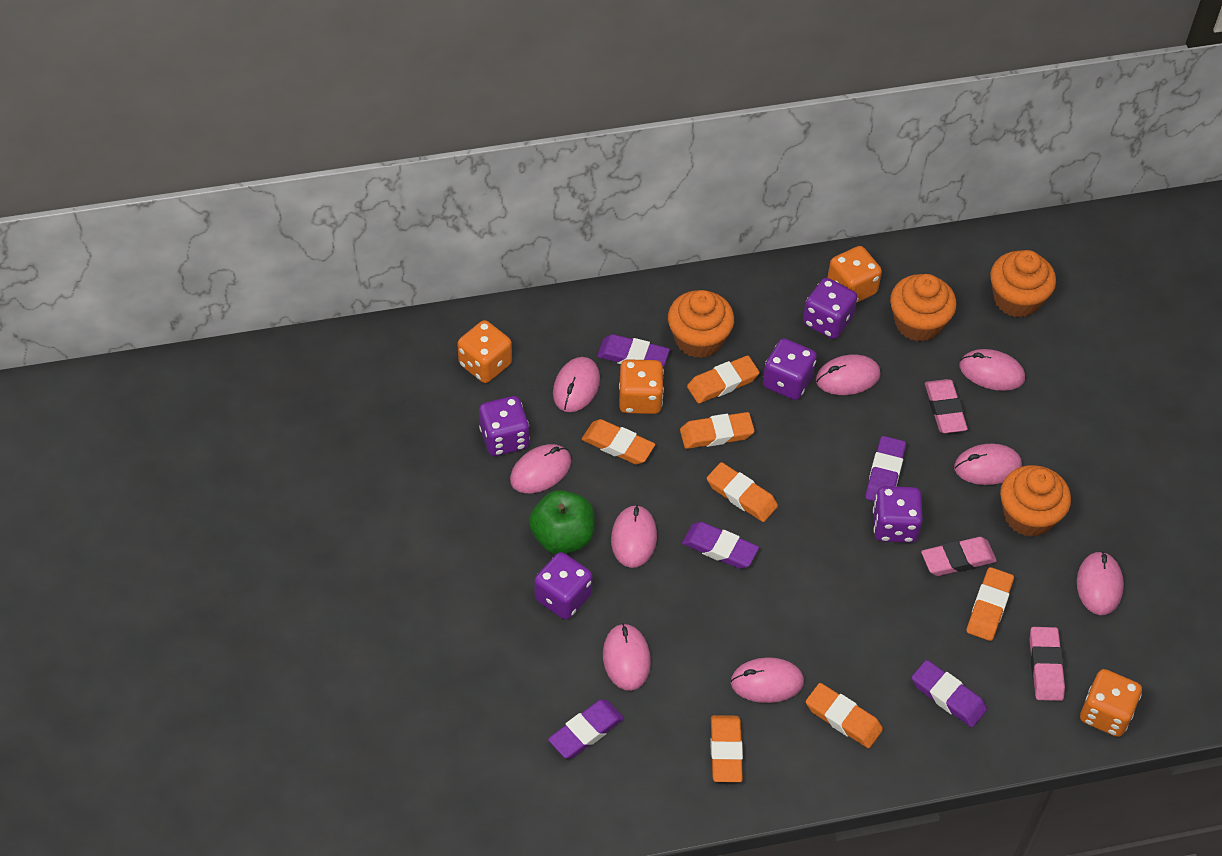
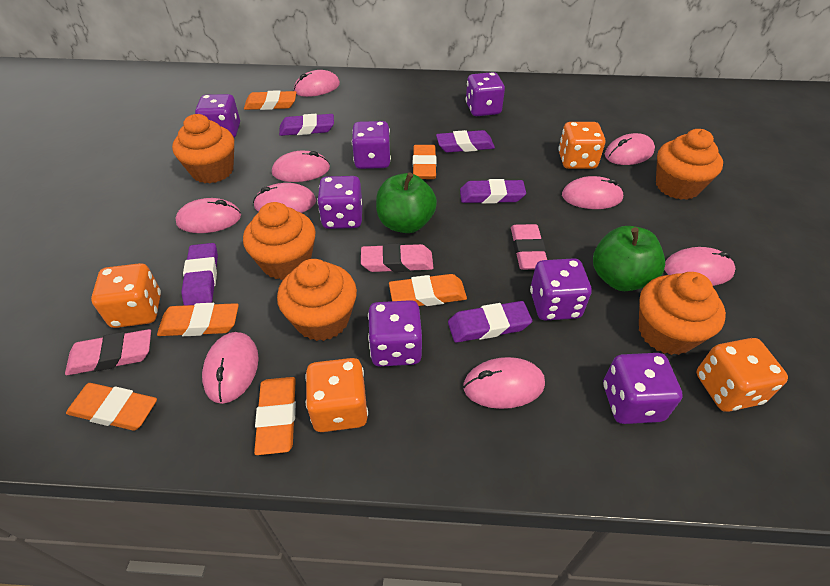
green apple: [529,490,595,554] = 1 -> [376,172,437,233] [593,226,665,291] = 2
orange cupcake: [668,290,734,358] [890,274,956,342] [990,250,1056,317] [1000,465,1071,537] = 4 -> [172,114,234,183] [243,202,316,280] [277,259,357,341] [639,272,726,355] [656,129,723,200] = 5
orange eraser: [582,419,655,464] [680,412,755,449] [687,355,760,404] [707,462,778,522] [710,715,743,782] [806,683,883,748] [966,567,1014,641] = 7 -> [66,383,157,431] [157,303,239,336] [244,90,296,110] [254,377,296,455] [389,274,467,306] [413,145,437,179] = 6
purple dice: [479,396,530,456] [534,552,592,620] [763,338,817,400] [803,278,857,339] [873,486,923,543] = 5 -> [195,94,240,138] [317,176,362,229] [352,121,391,169] [368,300,422,367] [466,72,505,116] [530,258,592,320] [603,353,683,424] = 7

